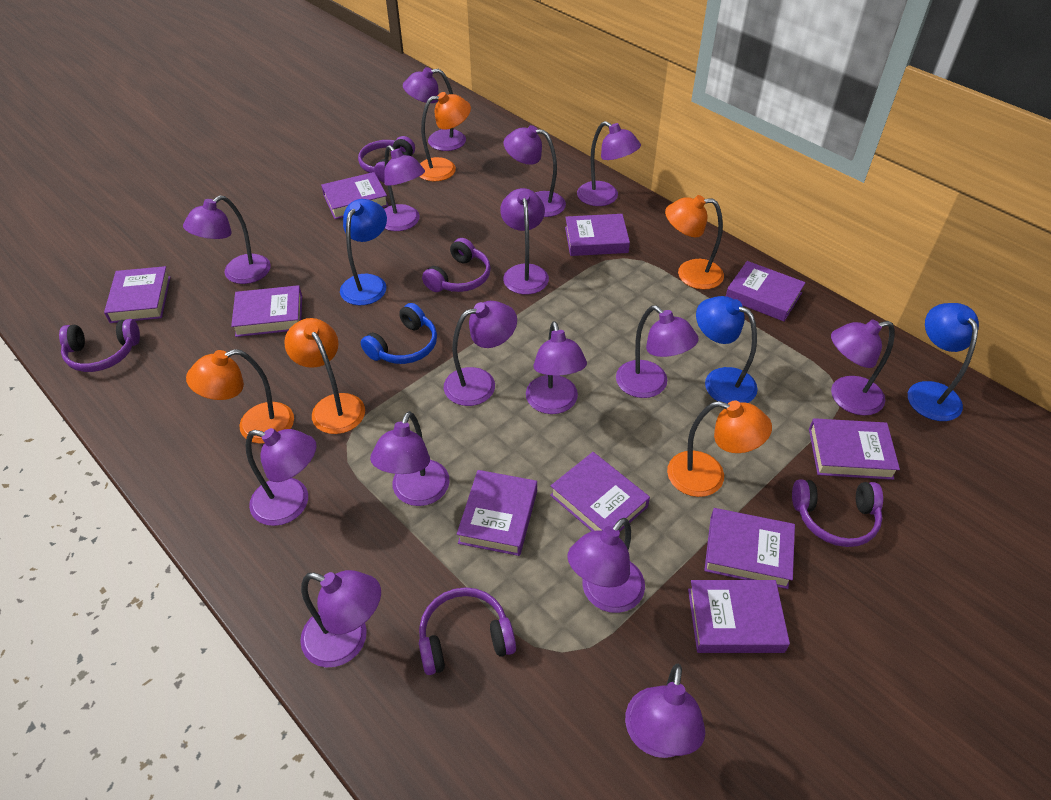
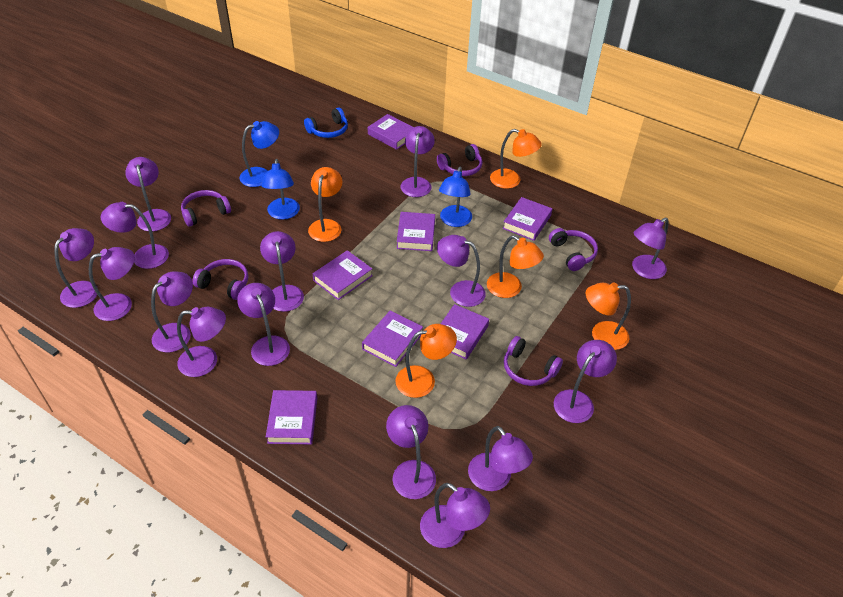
purple book: [104,266,171,323] [231,285,302,337] [321,172,389,219] [457,470,537,556] [550,452,650,532] [565,214,630,256] [688,580,790,653] [704,508,795,589] [726,261,806,321] [809,418,900,480] = 10 -> [266,390,317,444] [313,250,373,300] [362,310,423,367] [368,114,414,150] [397,212,435,251] [441,304,489,360] [503,197,552,241] = 7

